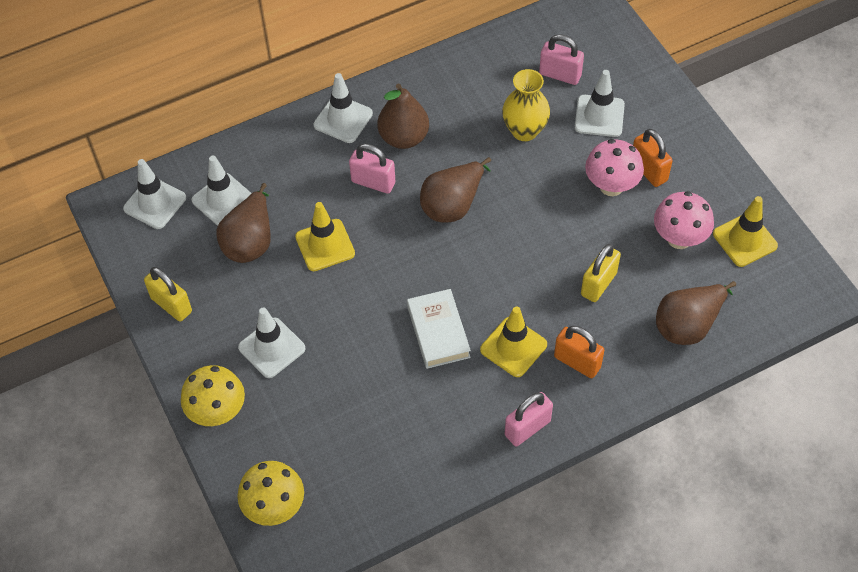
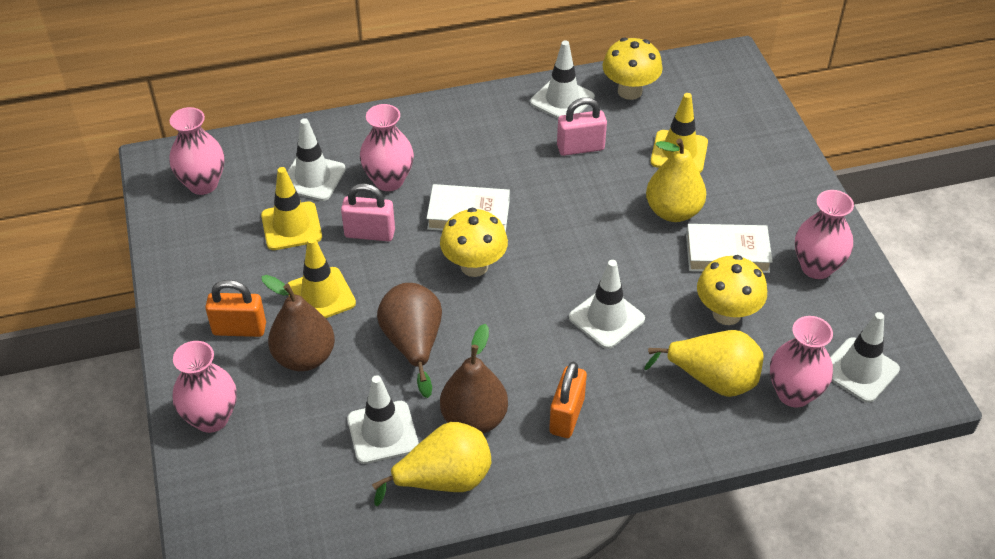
brown pear: [217,183,271,263] [378,84,429,149] [420,157,491,223] [656,281,736,345] = 4 -> [261,275,335,371] [377,283,442,398] [440,324,508,433] = 3
pink mushroom: [585,139,644,196] [654,191,714,249] = 2 -> none = 0
pink padlock: [349,144,395,194] [505,392,553,446] [539,34,584,85] = 3 -> [341,183,395,241] [557,98,607,156] = 2
pink vase: none = 0 -> [169,107,224,195] [173,341,237,433] [360,104,414,191] [770,316,833,407] [795,190,854,279] = 5
white book: [407,289,471,369] = 1 -> [426,184,510,232] [686,224,773,273] = 2
yellow mushroom: [181,365,245,426] [237,461,304,526] = 2 -> [440,208,508,277] [603,38,663,100] [697,255,767,325] = 3
yellow padlock: [144,267,192,322] [581,244,621,302] = 2 -> none = 0
yellow pear: none = 0 -> [372,422,491,506] [644,330,764,397] [646,139,706,222] = 3
yellow vase: [502,69,550,141] = 1 -> none = 0

